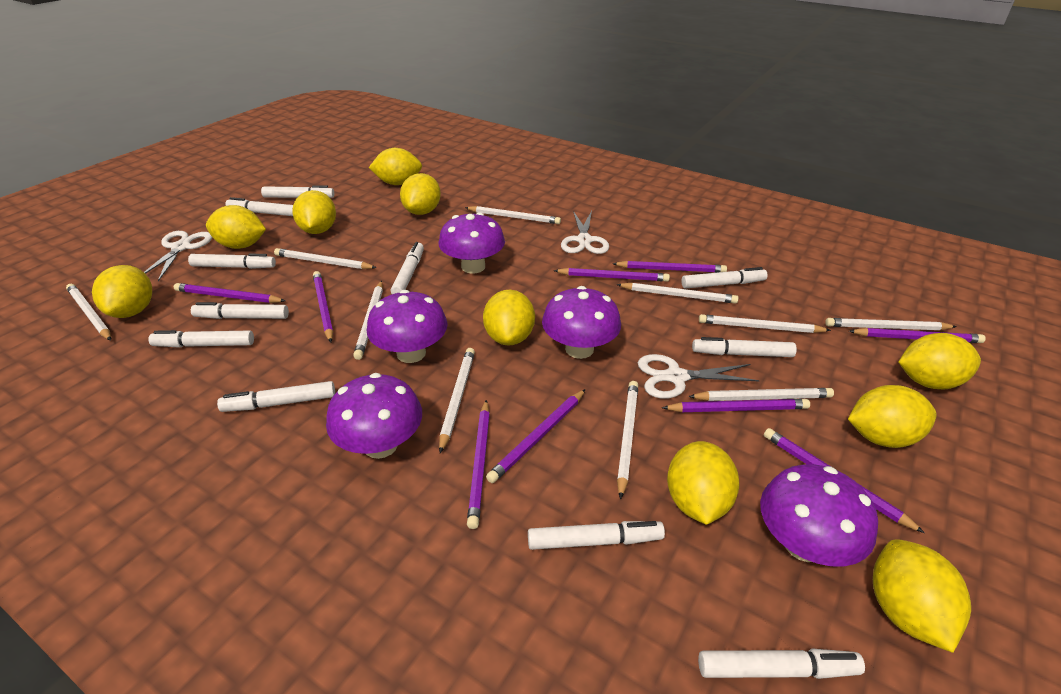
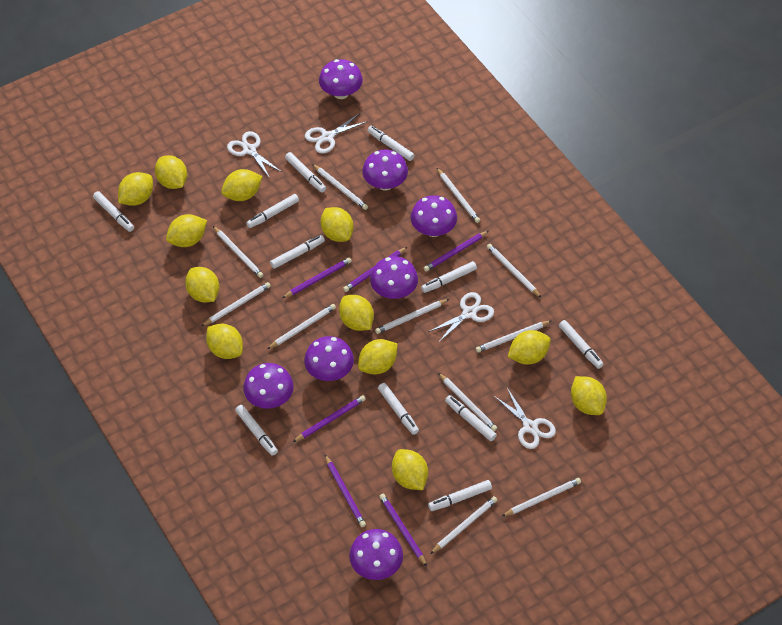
purple mushroom: [326,373,422,459] [367,290,448,363] [439,212,505,274] [542,286,621,359] [760,464,878,567] = 5 -> [243,363,294,409] [304,336,354,381] [319,59,363,99] [349,529,403,580] [362,150,408,190] [370,256,418,299] [411,195,457,237] = 7
purple pencil: [174,283,286,303] [313,271,333,342] [467,400,490,529] [486,389,586,483] [554,268,670,282] [613,261,727,273] [662,399,810,412] [764,428,925,533] [849,328,986,343] = 9 -> [282,257,352,298] [293,395,366,442] [325,455,366,527] [343,247,407,292] [379,494,427,567] [424,231,489,271] = 6
white pencil: [66,284,111,341] [274,248,377,269] [353,281,383,360] [439,348,475,453] [465,206,561,224] [616,283,739,304] [617,381,638,499] [688,388,834,401] [699,314,831,333] [825,318,957,330] = 10 -> [202,282,271,326] [213,226,263,278] [267,304,336,349] [312,164,368,210] [375,299,449,334] [430,496,497,554] [437,168,480,223] [438,373,497,431] [476,321,551,353] [487,244,541,298] [502,478,581,516] = 11
white scissors: [144,231,212,281] [561,211,609,254] [638,354,760,399] = 3 -> [227,131,282,178] [305,113,368,154] [428,292,494,343] [494,388,556,449] = 4
yellow lemon: [92,265,152,318] [206,205,266,249] [292,190,336,234] [369,148,422,185] [400,173,441,215] [483,290,535,346] [667,441,739,525] [848,385,937,448] [873,539,971,653] [899,333,981,390] = 10 -> [118,172,153,206] [155,155,187,189] [166,214,207,247] [185,267,219,302] [206,324,243,359] [221,169,263,201] [320,207,354,242] [339,295,374,331] [358,339,398,374] [392,449,428,490] [508,330,551,364] [571,376,607,415] = 12

